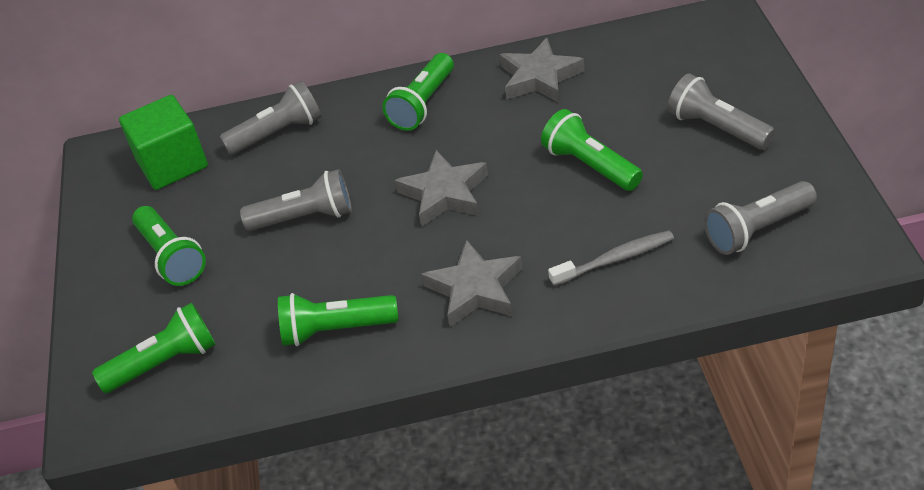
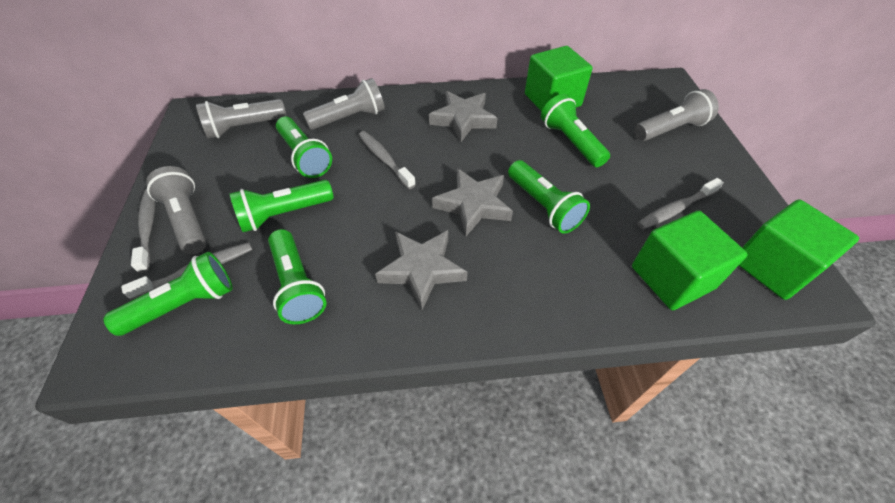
green cube: [119,95,208,190] = 1 -> [525,46,593,112] [632,210,747,310] [739,199,859,300] = 3
green flashlight: [92,303,216,393] [132,206,206,286] [278,293,398,346] [382,53,454,131] [541,109,643,191] = 5 -> [103,252,233,336] [230,180,334,232] [268,229,327,324] [276,117,332,178] [508,160,590,234] [541,94,610,167] = 6
grey toothbrush: [548,230,674,286] = 1 -> [121,242,252,300] [131,189,155,273] [359,131,416,189] [637,178,724,230] = 4

